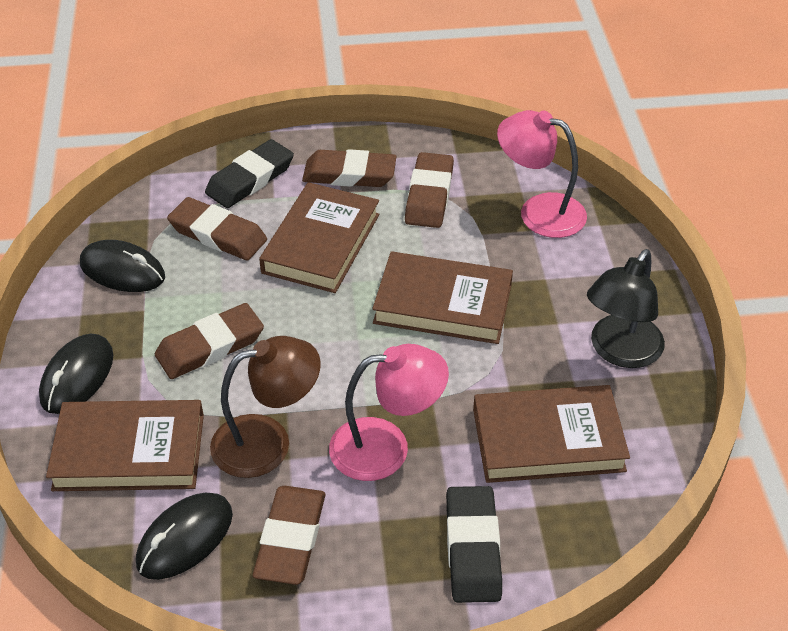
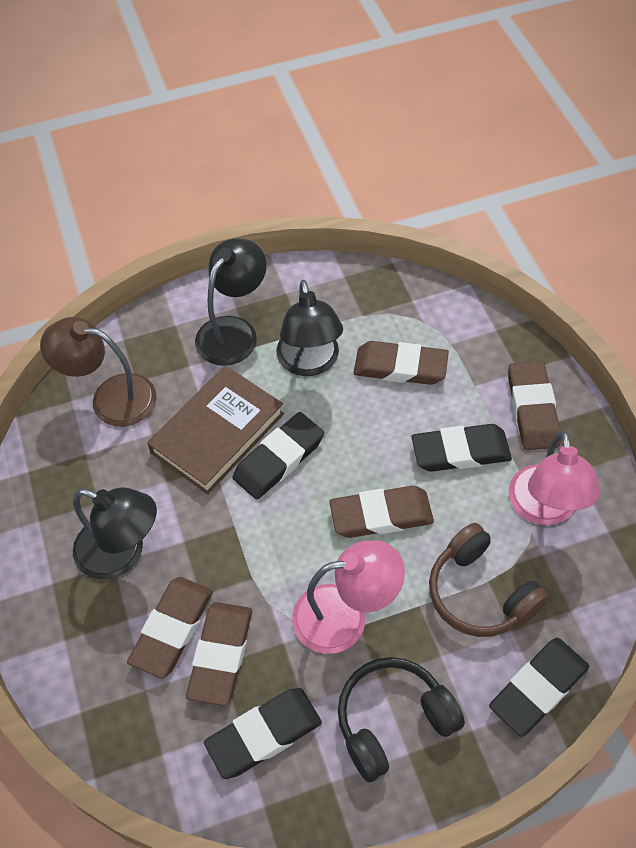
black eraser: [205,139,294,208] [446,486,502,603] = 2 -> [204,688,322,779] [233,412,324,500] [412,424,512,472] [489,638,589,737] = 4
black headphones: none = 0 -> [338,657,465,782] = 1
black lamp: [587,249,665,368] = 1 -> [73,488,157,580] [195,238,267,366] [277,280,343,376] = 3
black mouse: [39,334,113,414] [80,240,165,292] [136,493,233,580] = 3 -> none = 0
brown book: [46,400,204,491] [259,182,379,293] [372,251,513,344] [473,385,630,483] = 4 -> [147,366,284,494] = 1
brown headphones: none = 0 -> [429,523,549,637] = 1

